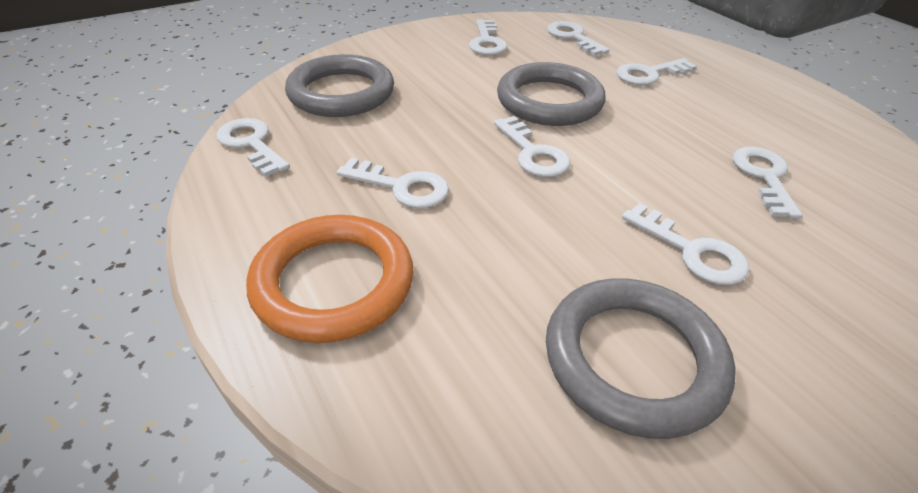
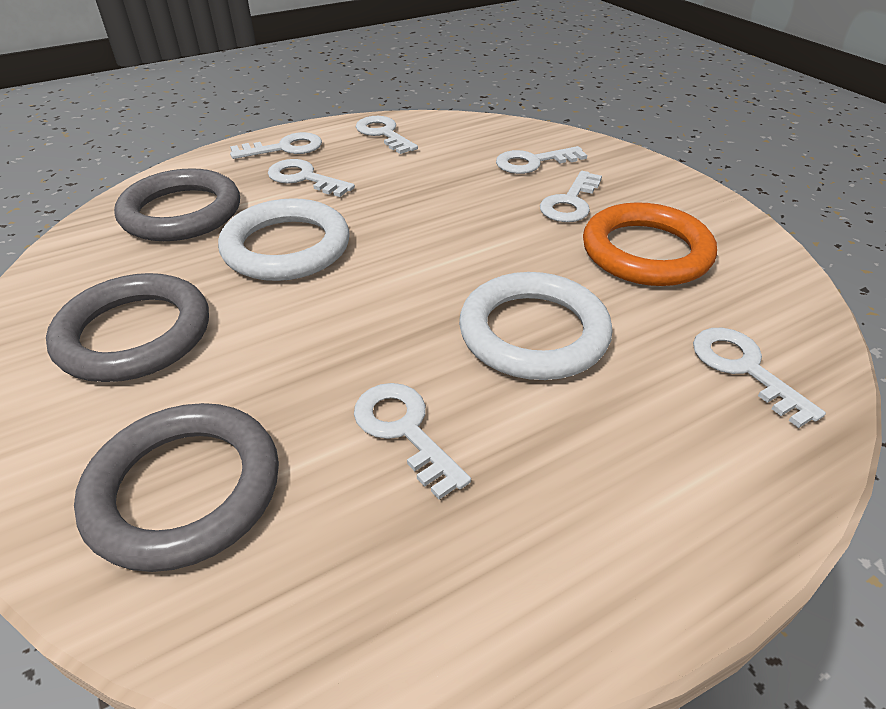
white key: [216,118,290,177] [337,158,449,208] [469,19,508,55] [494,116,570,177] [547,21,609,56] [617,58,697,85] [622,203,749,285] [733,147,802,219] = 8 -> [230,132,322,159] [268,159,355,197] [354,383,471,500] [356,116,418,154] [496,146,587,174] [540,171,602,222] [693,328,826,428] = 7
white ring: none = 0 -> [218,198,350,281] [459,272,612,380] = 2

